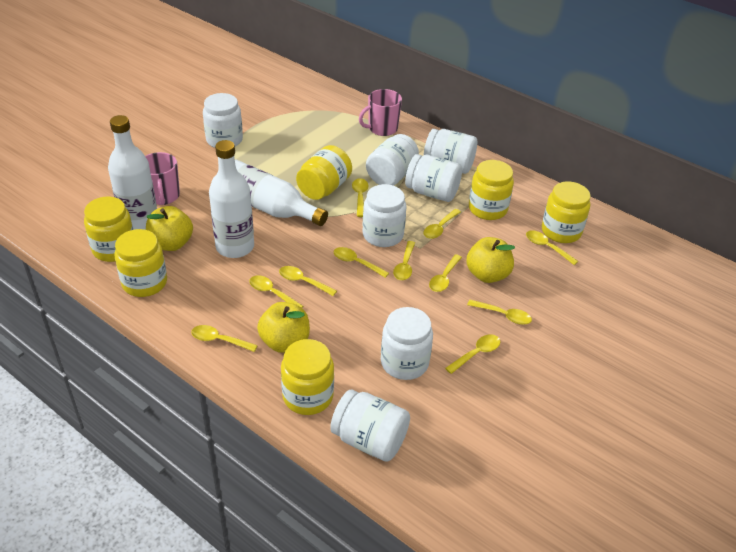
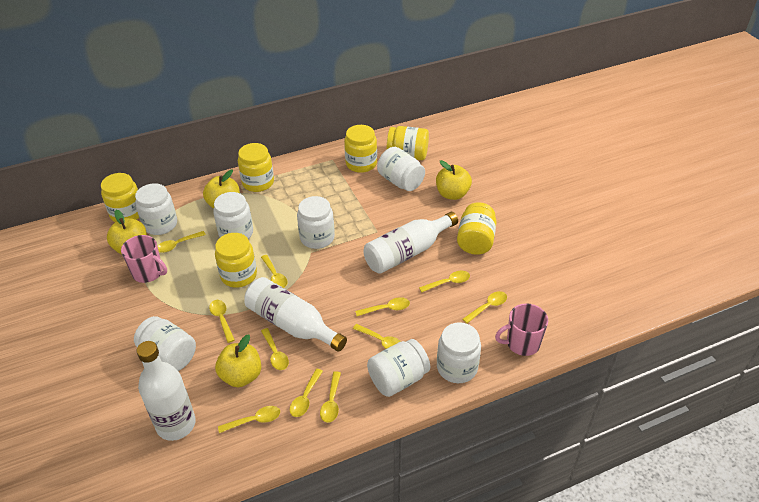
yellow apple: [146,206,193,251] [257,302,310,353] [466,237,515,283] = 3 -> [107,210,147,254] [203,169,240,209] [215,334,261,387] [436,160,472,200] = 4

